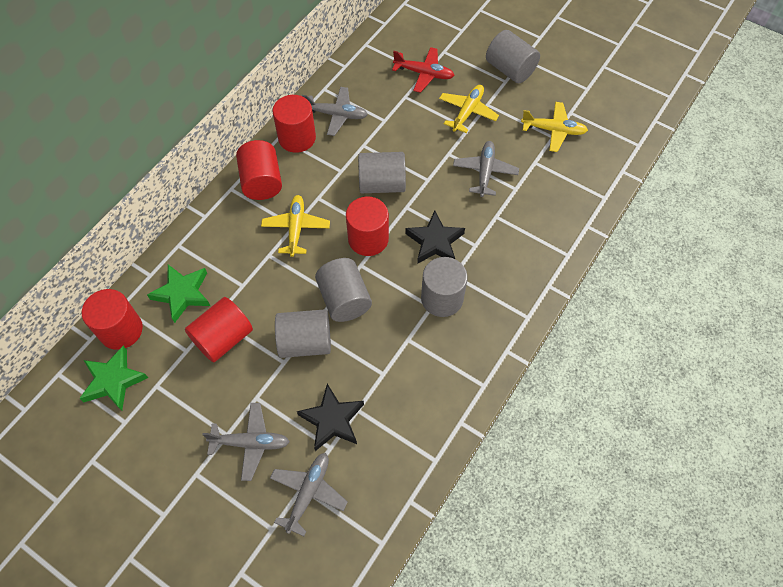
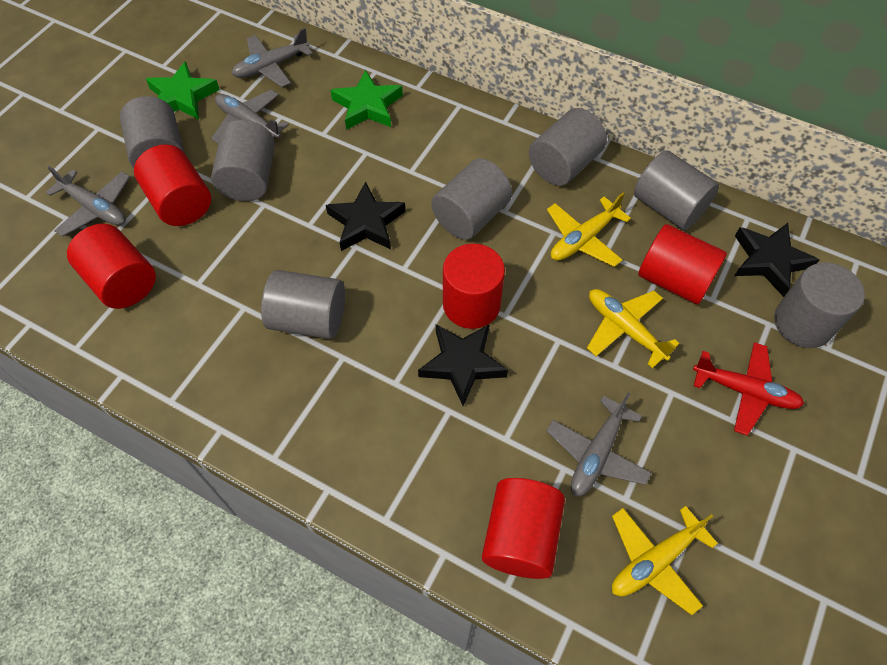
black star: [297,384,364,451] [405,211,465,264] = 2 -> [326,182,406,251] [418,325,508,406] [734,223,819,297] = 3
grey cylinder: [275,309,331,358] [315,258,372,322] [358,152,406,193] [421,257,468,317] [486,30,540,83] = 5 -> [120,96,184,168] [211,120,275,201] [261,270,345,339] [431,158,512,240] [529,108,607,186] [634,150,719,230] [774,262,865,348] = 7

